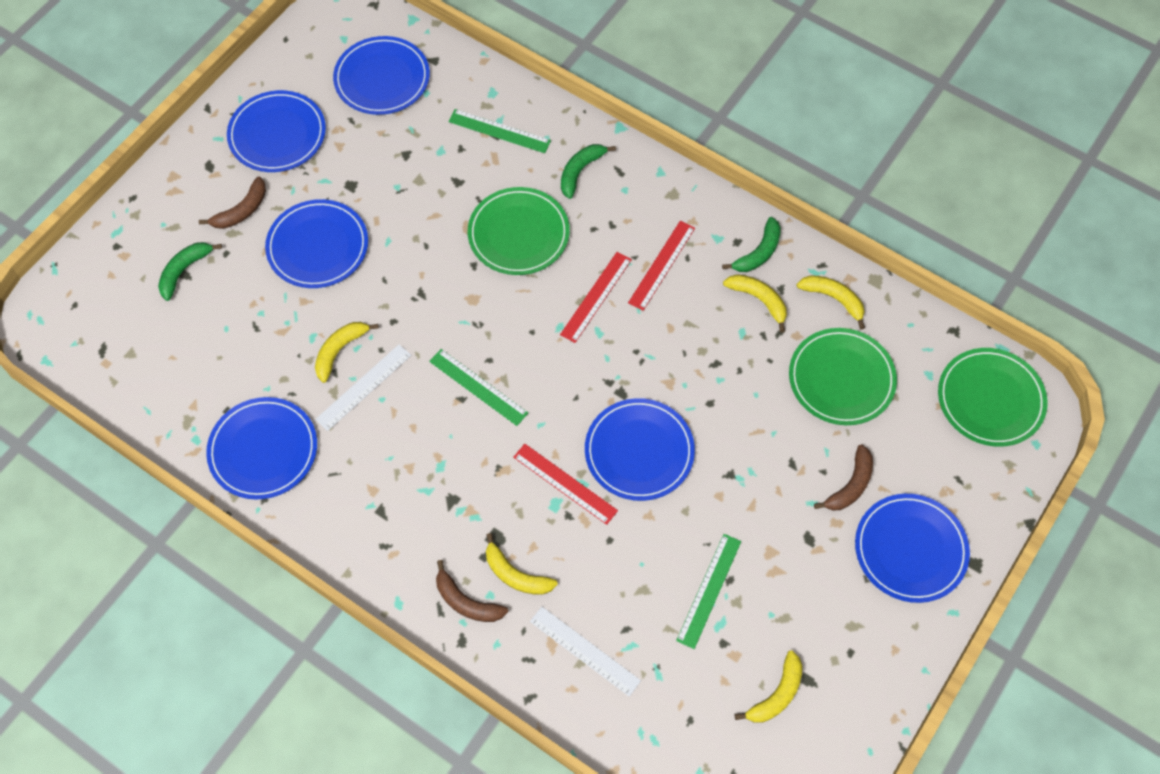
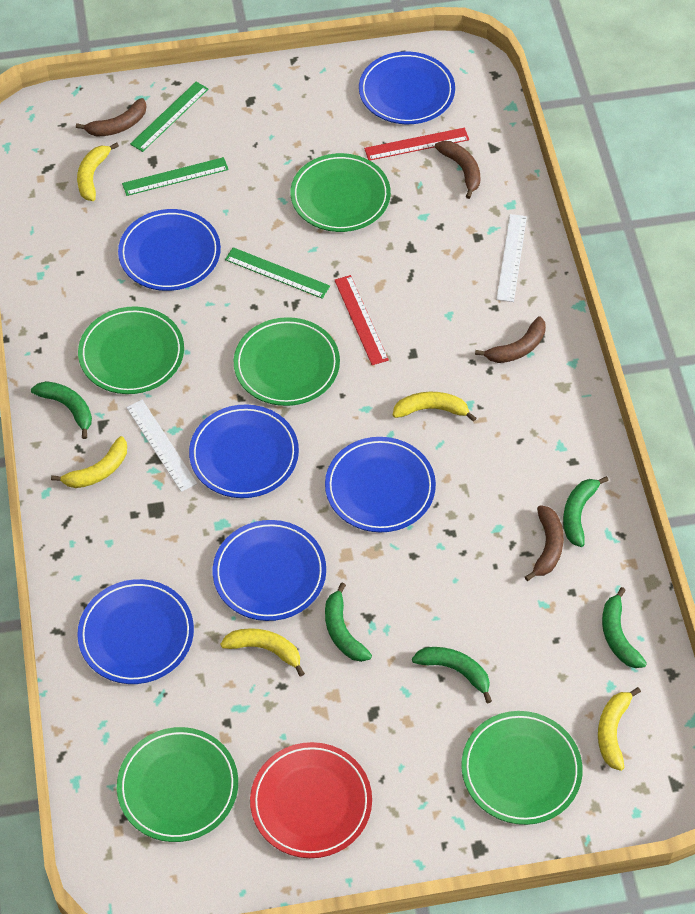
brown banana: [199,177,266,229] [436,560,508,622] [814,444,873,511] = 3 -> [76,98,146,137] [435,141,480,199] [475,316,546,363] [525,505,564,581] = 4
green banana: [158,242,222,301] [561,144,616,199] [722,217,781,272] = 3 -> [31,381,92,439] [325,583,372,662] [412,647,492,703] [563,476,609,547] [602,587,647,668] = 5
green plate: [468,187,570,275] [789,328,897,425] [938,348,1048,447] = 3 -> [78,306,184,394] [117,727,238,842] [234,317,340,406] [290,153,391,232] [461,711,583,825] = 5
red plate: none = 0 -> [250,742,372,858] = 1
red ruler: [513,444,618,525] [560,252,632,343] [628,221,695,311] = 3 -> [334,275,389,365] [364,128,469,160] = 2

